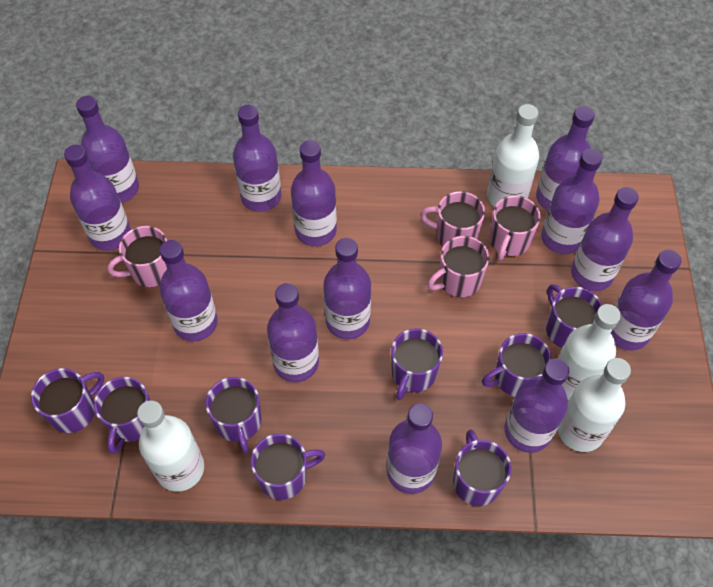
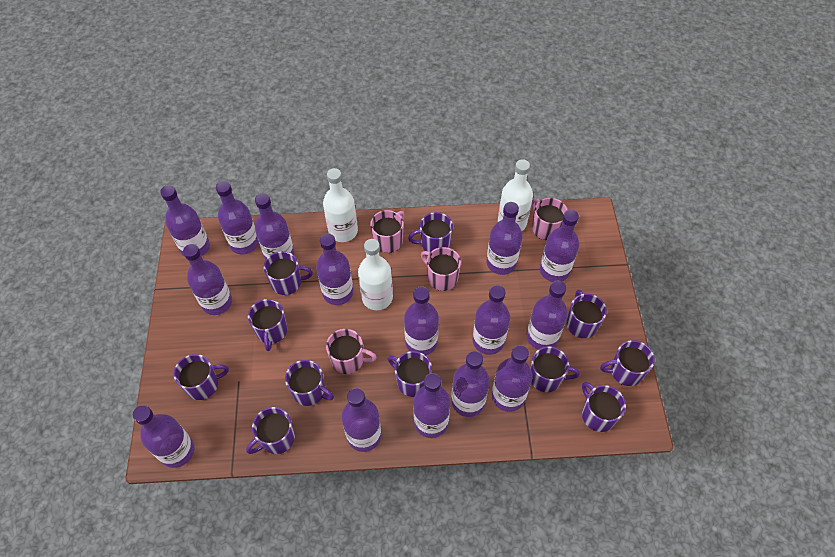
purple bottle: [64,145,131,251] [76,96,139,203] [159,240,218,342] [233,105,281,212] [267,283,319,382] [291,140,337,246] [323,238,371,339] [387,403,442,494] [504,359,569,453] [536,106,595,210] [541,149,603,254] [571,187,639,291] [611,250,681,351] = 13 -> [133,405,194,468] [160,185,210,257] [183,244,232,315] [216,181,259,254] [255,193,294,260] [316,233,353,305] [341,388,382,452] [404,286,439,355] [413,373,450,438] [451,351,490,417] [473,285,510,355] [486,202,523,275] [492,345,532,412] [526,281,568,350] [540,210,579,282] = 15
purple mug: [31,368,104,433] [94,377,150,454] [205,377,261,454] [251,434,325,500] [391,328,443,400] [453,430,512,506] [482,333,552,397] [546,284,602,348] = 8 -> [174,354,229,400] [246,407,295,454] [248,299,287,351] [264,251,313,295] [285,360,334,406] [388,351,432,397] [408,212,453,252] [530,346,580,392] [567,289,607,338] [582,382,626,432] [600,340,655,386] = 11
white bottle: [137,401,204,492] [487,104,539,207] [558,304,621,400] [558,358,631,452] = 4 -> [323,168,358,242] [358,239,393,310] [498,159,533,231] = 3

